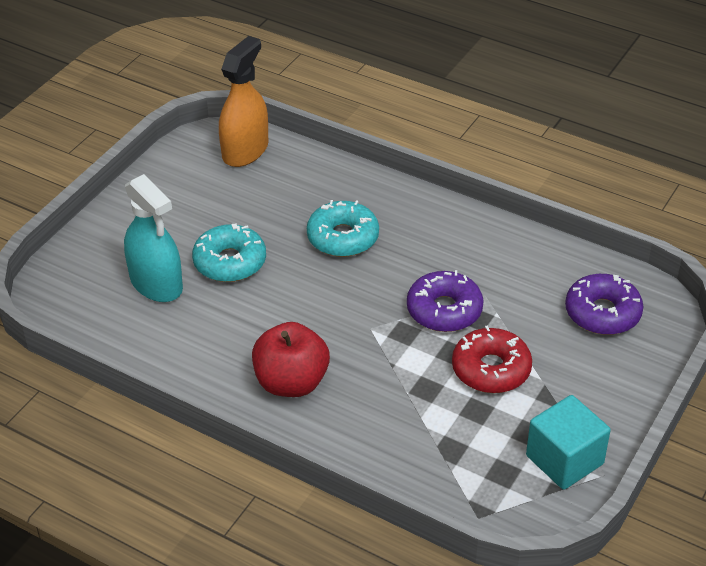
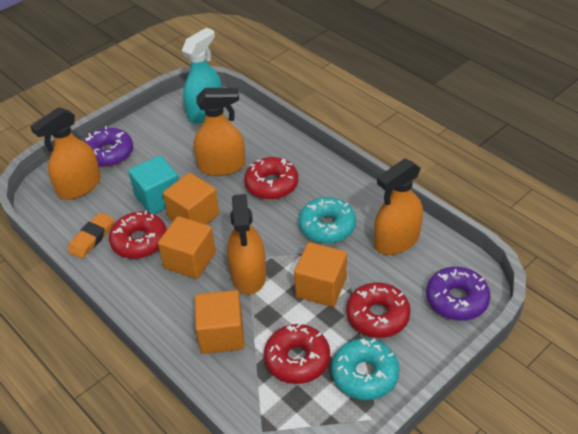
orange cube: none = 0 -> [158,216,216,279] [163,173,219,225] [195,290,244,354] [294,242,347,307] = 4
orange eraser: none = 0 -> [68,212,114,259] = 1
orange spray bottle: [219,36,268,167] = 1 -> [30,107,101,200] [194,88,245,176] [227,194,266,295] [374,158,423,255] = 4
red apple: [252,322,330,397] = 1 -> none = 0
red donut: [452,325,532,393] = 1 -> [109,211,167,259] [244,157,298,200] [264,323,330,384] [346,282,411,338] = 4

